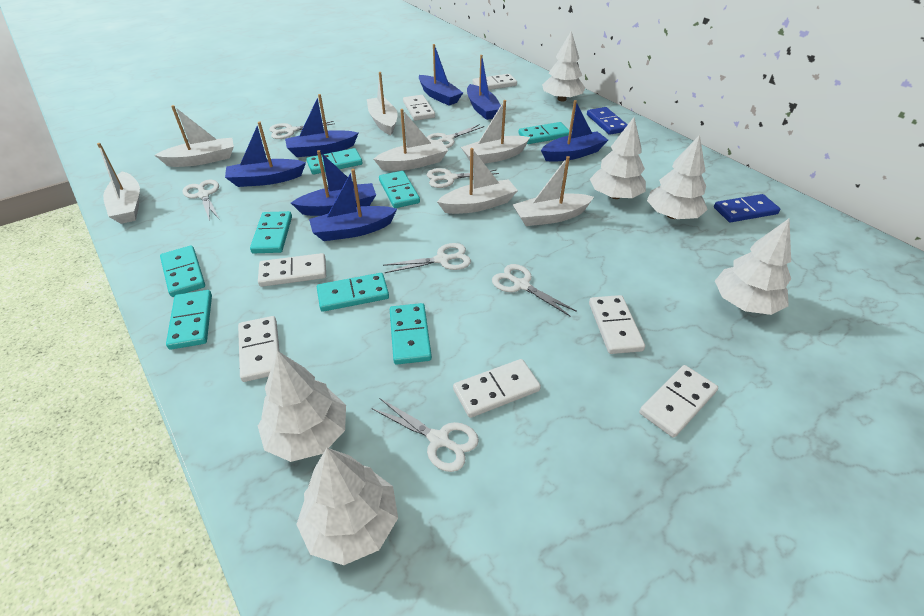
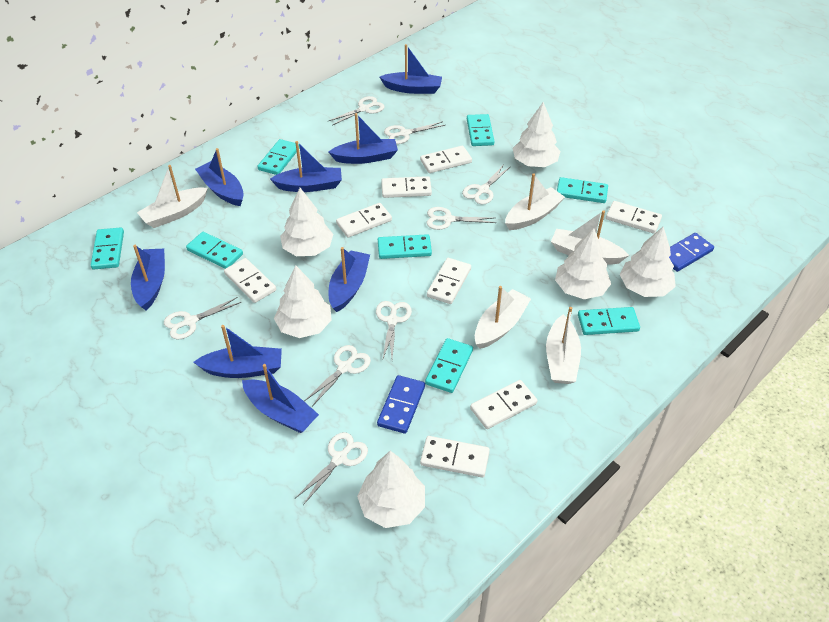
blue boat: [225,121,306,187] [285,94,358,157] [291,150,376,216] [309,169,397,241] [419,44,463,106] [467,55,501,120] [541,100,608,162] = 7 -> [131,245,165,310] [194,325,282,378] [195,148,244,206] [242,364,319,433] [270,141,342,192] [329,113,398,164] [329,247,370,312] [379,44,442,94] = 8
white boat: [97,143,140,224] [155,105,234,167] [367,72,398,135] [374,109,448,171] [437,148,518,214] [461,100,530,165] [513,156,594,226] = 7 -> [137,165,208,228] [475,286,531,349] [505,173,565,230] [546,307,581,384] [551,210,629,264] = 5
white domino: [238,316,280,382] [258,253,326,287] [403,95,435,121] [453,359,541,418] [472,74,517,90] [589,295,645,354] [639,365,718,438] = 7 -> [224,258,276,303] [336,203,392,238] [381,176,432,198] [420,146,472,173] [420,436,490,478] [427,258,471,304] [470,380,537,429] [606,201,662,234] = 8
white scissors: [182,180,220,221] [269,121,335,139] [371,398,479,472] [383,243,471,273] [426,124,485,148] [426,168,499,188] [492,264,577,317] = 7 -> [164,297,241,340] [295,432,368,505] [304,345,371,406] [329,96,385,125] [376,301,412,361] [384,121,445,144] [426,207,496,230] [462,165,510,205] = 8

